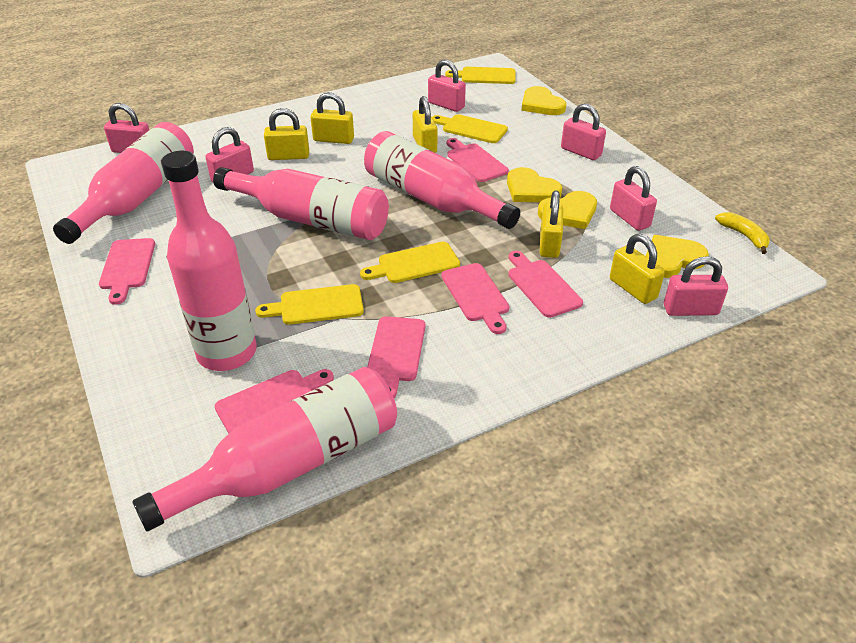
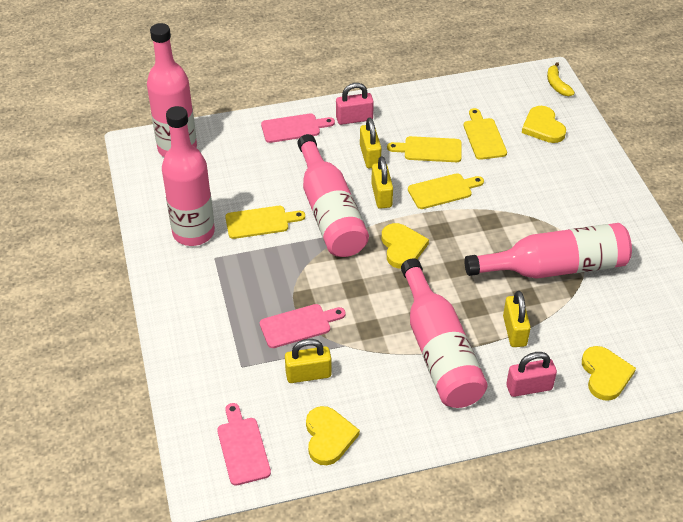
pink cutting board: [99,238,155,305] [215,369,334,433] [367,316,425,398] [441,263,509,334] [447,138,509,182] [508,251,583,318] = 6 -> [217,403,271,486] [260,304,346,348] [261,113,335,143] = 3
pink padlock: [104,103,149,153] [205,127,254,182] [428,60,466,112] [561,104,606,160] [610,166,657,231] [664,256,728,316] = 6 -> [336,83,374,125] [506,352,557,397] = 2
yellow padlock: [264,108,309,160] [311,92,354,144] [413,96,438,153] [540,191,563,258] [610,234,665,304] = 5 -> [285,339,332,383] [360,118,382,168] [371,156,393,209] [503,291,531,347] = 4

